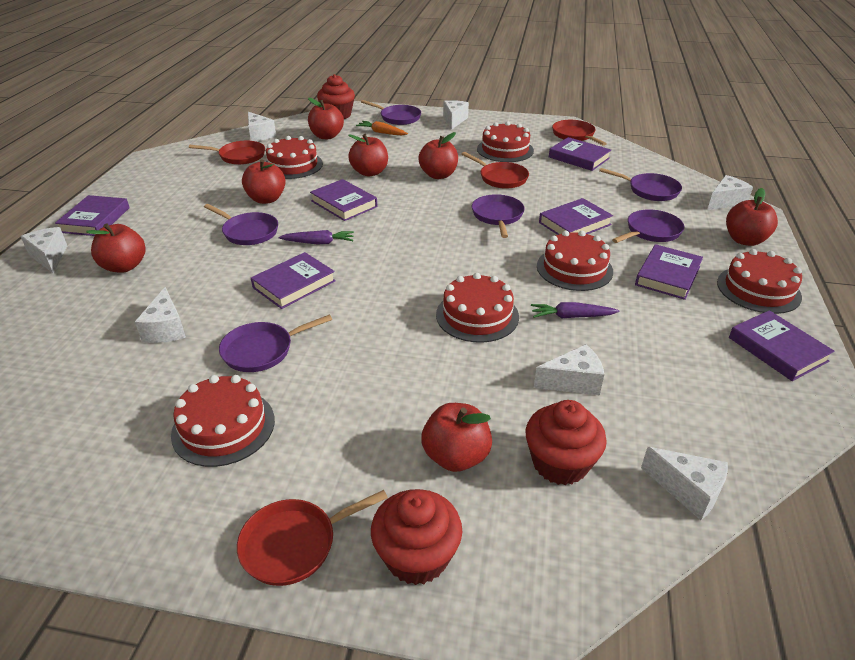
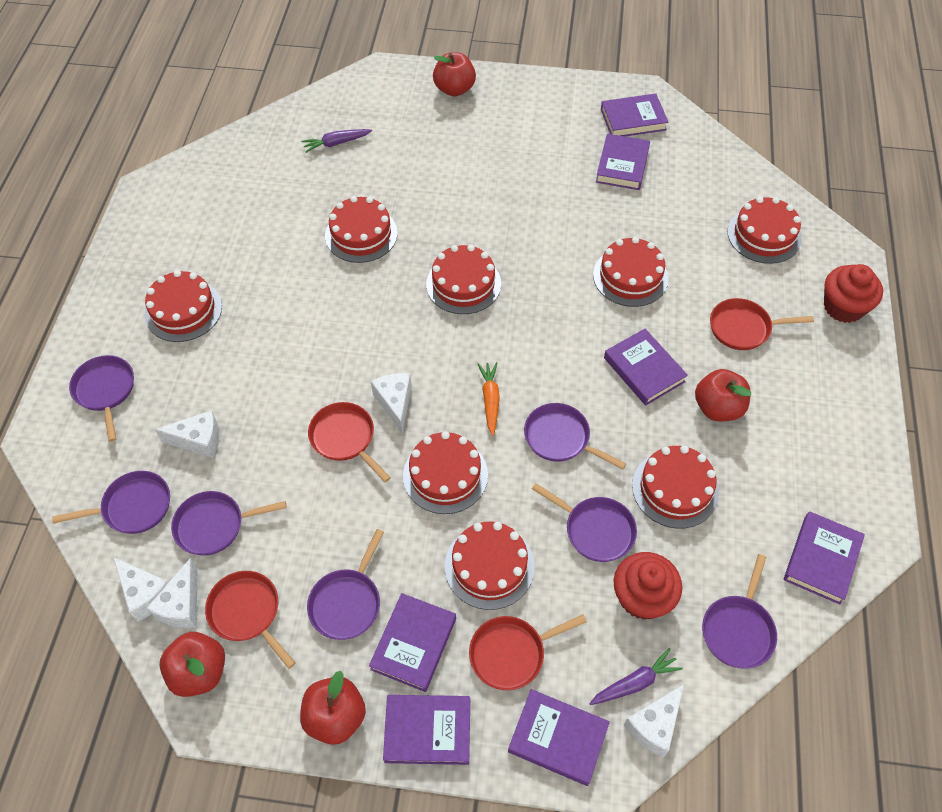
purple pan: [204,204,278,245] [219,315,332,372] [361,100,421,125] [472,194,525,238] [599,168,682,201] [612,209,684,243] = 6 -> [52,471,170,534] [69,355,134,442] [171,491,287,556] [307,529,384,640] [524,403,626,470] [532,483,637,562] [702,554,777,669] = 7
red apple: [86,223,146,273] [242,160,286,204] [308,98,344,139] [348,134,388,177] [418,132,458,179] [421,403,492,472] [726,188,778,246] = 7 -> [159,632,225,697] [300,671,366,745] [433,52,476,97] [695,369,751,421] = 4
red cake: [171,375,275,467] [266,136,323,179] [436,273,519,343] [477,121,534,162] [537,231,613,291] [717,249,802,314] = 6 -> [145,270,222,342] [325,196,398,263] [403,431,488,514] [426,245,501,314] [445,522,535,610] [593,237,669,307] [632,445,719,529] [727,197,802,264] = 8
red cupcake: [317,74,355,119] [371,489,462,585] [526,400,607,485] = 3 -> [614,552,682,620] [824,264,883,323] = 2
white cheese: [20,227,67,273] [135,287,186,343] [248,112,276,141] [443,100,469,130] [534,344,604,395] [641,447,728,520] [707,175,753,210] = 7 -> [113,557,168,621] [146,558,198,628] [155,410,219,458] [371,373,412,434] [624,684,684,757] = 5

